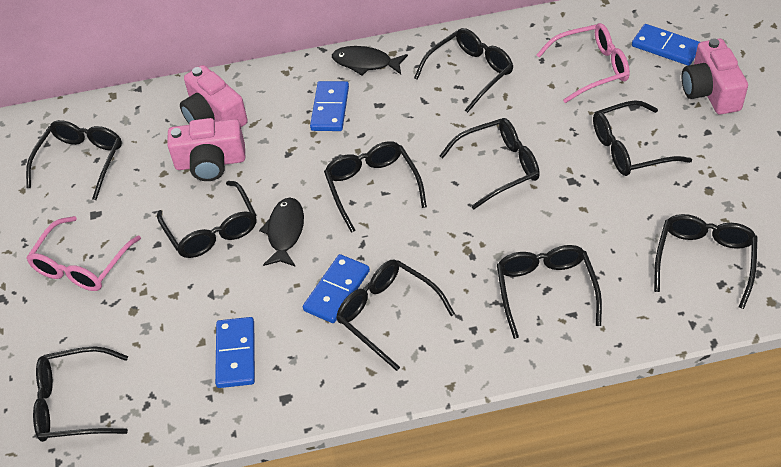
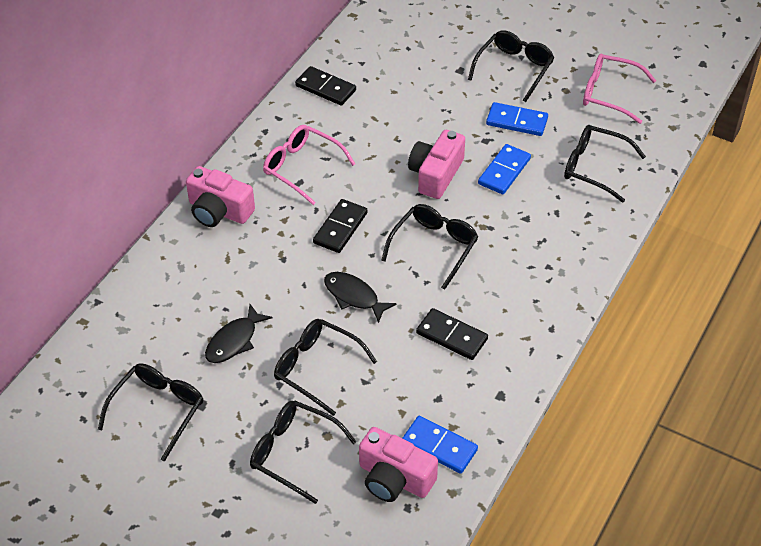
black domino: none = 0 -> [295,66,356,106] [313,199,368,253] [416,308,488,360] = 3
black glasses: [26,120,122,200] [33,346,128,442] [157,181,256,258] [324,141,427,233] [336,259,455,371] [414,28,513,113] [439,118,540,209] [497,245,602,339] [593,100,692,176] [654,214,758,309] = 10 -> [98,363,203,461] [250,401,356,504] [274,319,377,416] [381,204,478,290] [468,30,555,102] [564,125,646,203] = 6
blue domino: [215,317,255,388] [303,254,370,323] [310,81,349,131] [632,24,700,66] = 4 -> [403,416,478,474] [478,144,531,194] [486,102,548,136] = 3

